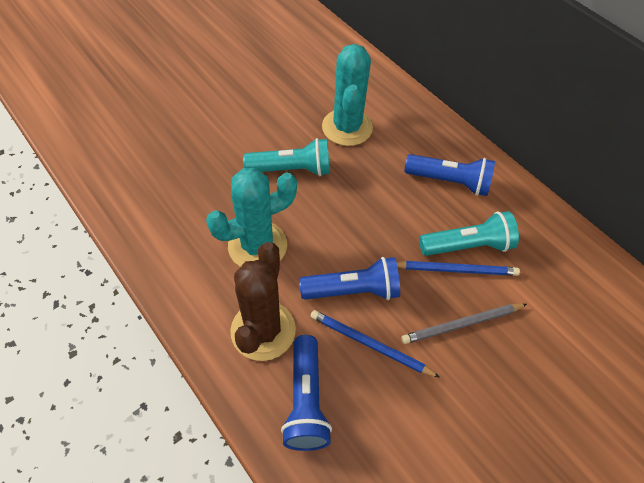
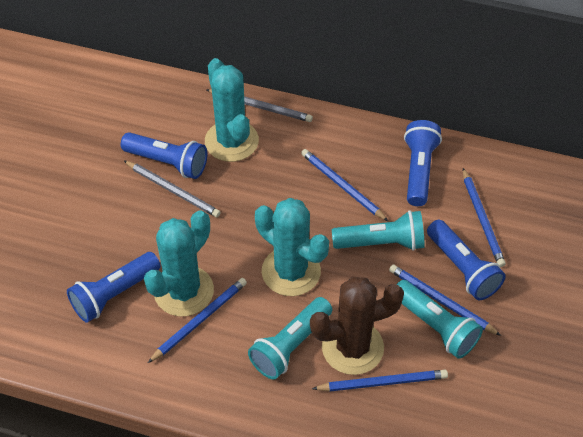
blue flashlight: [281,335,332,451] [299,257,400,300] [405,154,495,196] = 3 -> [67,252,161,323] [121,132,207,179] [404,120,442,206] [427,220,506,300] = 4
blue pencil: [310,310,440,378] [397,261,520,276] = 2 -> [148,278,247,363] [301,149,389,222] [312,370,448,391] [389,265,501,336] [463,168,506,267] = 5
grey pencil: [401,304,527,344] = 1 -> [123,160,221,217] [206,89,313,122] = 2
turquoise cactus: [206,168,297,267] [322,44,373,146] = 2 -> [144,211,214,316] [205,58,259,162] [255,198,329,296] = 3
turquoise flashlight: [243,138,330,176] [419,211,519,256] = 2 -> [248,297,332,379] [332,210,425,251] [397,280,483,359] = 3

